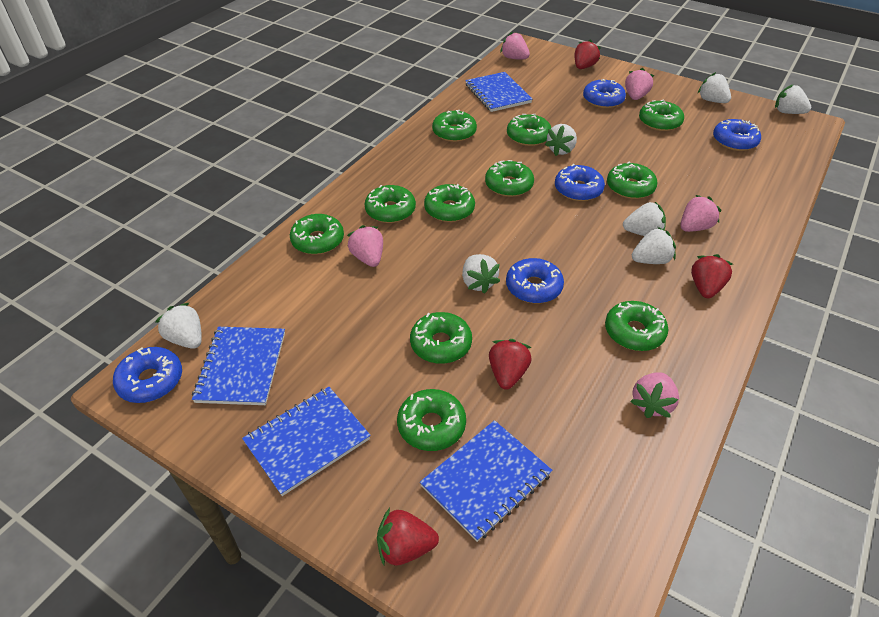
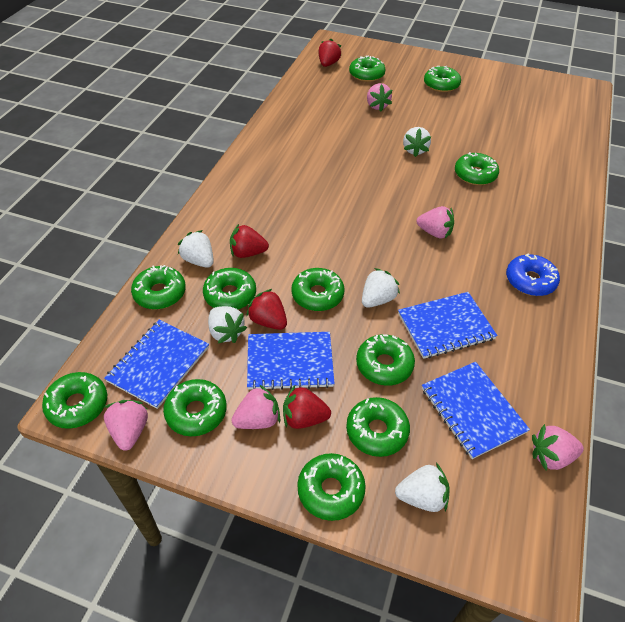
blue donut: [113,347,182,403] [506,258,564,303] [555,164,605,201] [583,79,626,108] [713,119,761,151] = 5 -> [506,253,560,296] = 1
white strawberry: [155,303,202,349] [462,254,500,294] [545,124,577,156] [623,202,666,236] [632,227,676,264] [698,72,731,103] [775,84,811,114] = 7 -> [178,230,214,268] [208,306,247,343] [362,268,400,307] [395,463,450,512] [403,127,431,157] = 5

